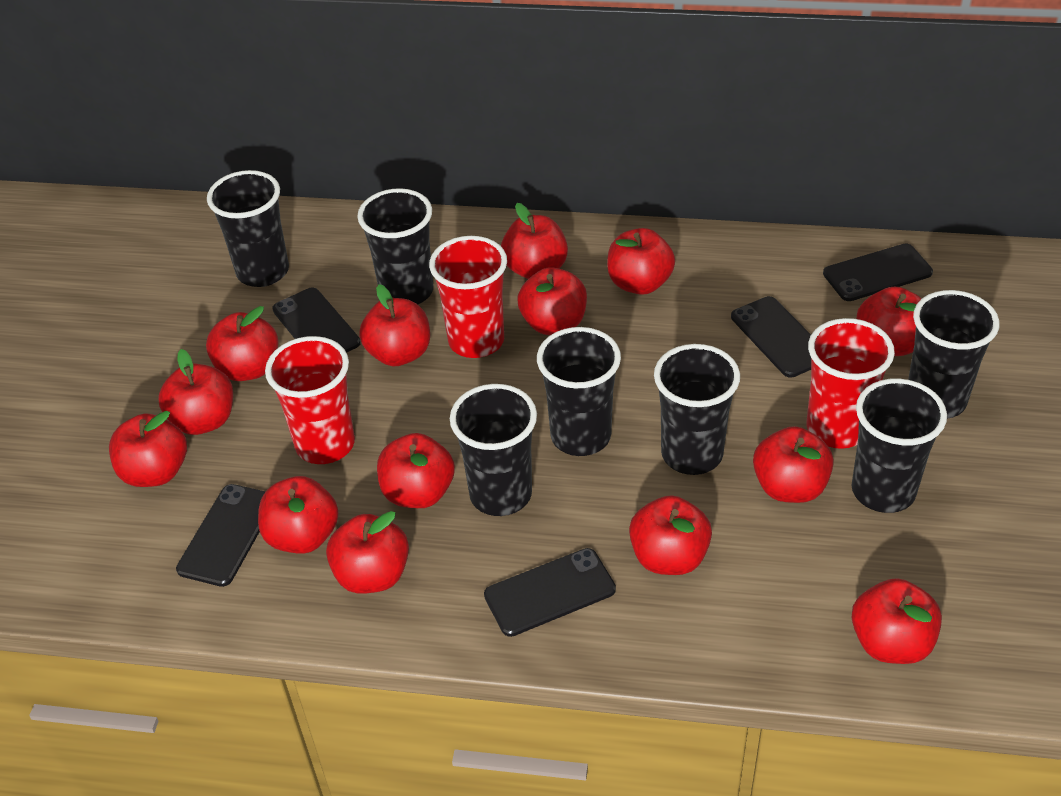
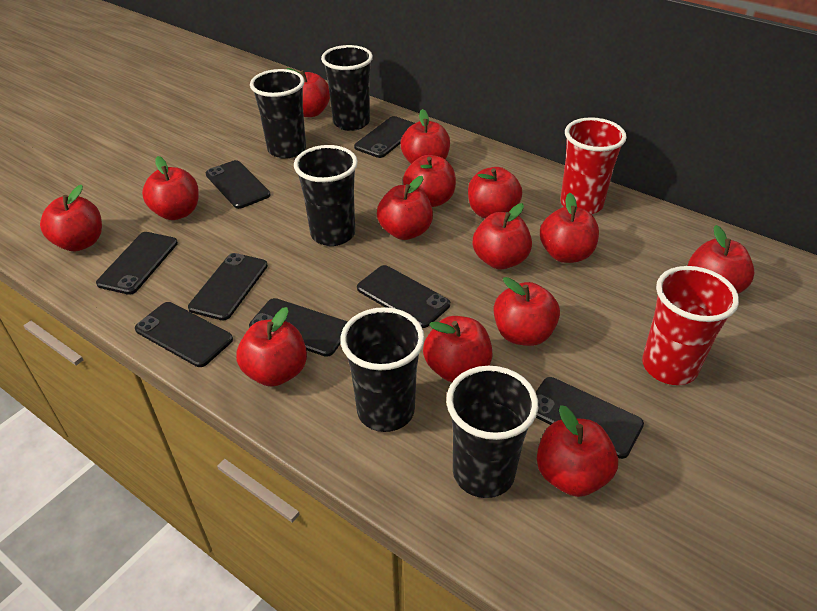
black cup: [207,170,289,287] [357,188,433,304] [450,384,537,516] [537,327,621,456] [654,344,740,475] [852,379,947,513] [908,290,1000,419] = 7 -> [250,69,306,159] [294,145,358,246] [321,45,373,131] [340,307,425,432] [446,366,538,498] = 5
black phone: [176,484,266,587] [272,288,361,353] [484,548,616,637] [731,296,811,378] [823,243,933,301] = 5 -> [96,232,178,295] [135,302,233,367] [188,253,268,320] [206,160,270,209] [249,298,347,357] [354,116,415,158] [357,265,450,328] [536,377,644,459] = 8
red cup: [265,336,355,464] [429,236,507,358] [807,318,895,449] = 3 -> [560,117,627,214] [642,266,739,385] = 2

